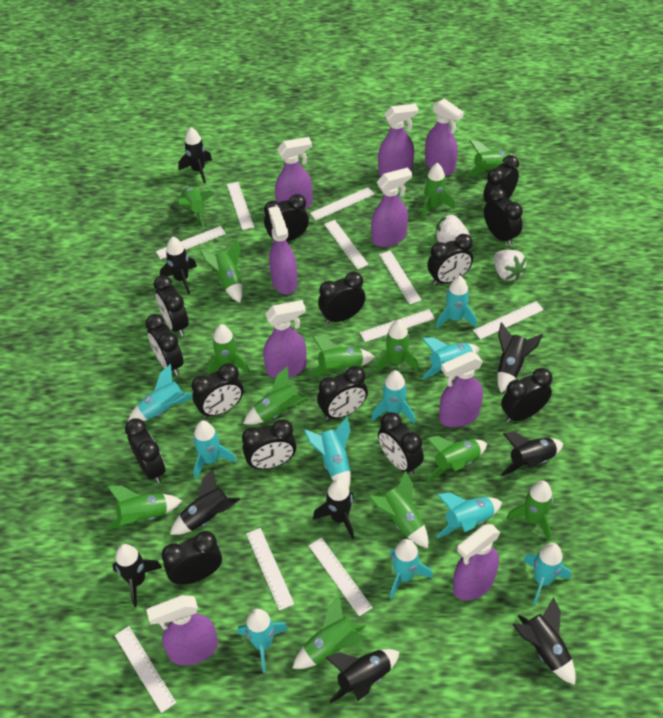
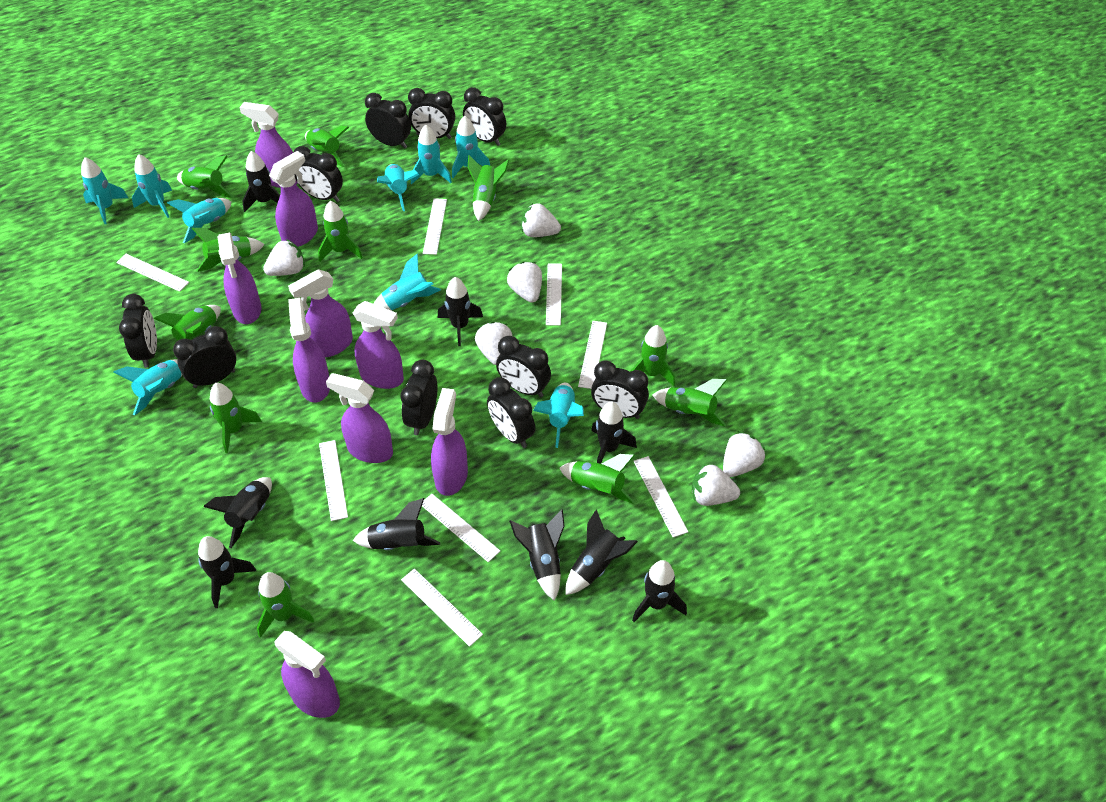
black clock: [125,418,166,483] [145,314,184,376] [154,275,189,337] [161,531,222,585] [192,363,243,418] [242,419,296,469] [264,194,309,243] [317,366,368,420] [318,272,365,324] [378,412,424,475] [427,234,473,285] [483,155,519,202] [484,187,523,246] [501,368,552,423] = 14 -> [119,294,157,368] [173,326,236,388] [293,146,343,202] [365,93,411,149] [400,360,437,435] [408,88,455,139] [463,87,506,146] [487,377,535,448] [496,336,551,398] [591,361,649,419] = 10
green rocket: [107,486,182,529] [178,186,215,228] [200,239,243,303] [208,324,250,375] [243,366,310,425] [292,595,367,669] [308,336,374,376] [368,471,428,548] [376,320,419,372] [421,163,455,219] [426,436,487,481] [466,140,512,177] [506,481,553,541] = 13 -> [154,305,221,359] [177,155,233,198] [192,228,265,272] [210,383,262,453] [257,572,314,638] [305,126,349,167] [318,201,363,261] [468,155,510,221] [559,454,635,504] [630,325,675,387] [653,379,727,426] = 11
turquoise rocket: [128,364,193,421] [193,420,237,479] [237,609,288,673] [304,417,351,488] [371,370,415,423] [390,539,433,599] [422,337,480,379] [436,276,477,329] [436,492,502,538] [523,543,571,605] = 10 -> [81,157,128,224] [113,359,182,416] [132,154,172,218] [167,198,231,243] [373,254,441,311] [377,164,419,211] [411,125,452,184] [452,116,490,178] [533,383,584,448] = 9
white ruler: [115,626,176,713] [156,226,226,259] [227,182,254,230] [246,528,294,611] [309,538,373,616] [310,187,374,220] [324,220,369,269] [360,309,435,342] [379,250,422,304] [473,301,544,340] = 10 -> [116,254,189,292] [319,440,348,521] [401,568,483,647] [422,494,500,562] [423,198,447,255] [546,263,562,326] [578,321,607,389] [633,456,688,537] = 8
white strawberry: [435,214,471,243] [494,250,527,281] = 2 -> [263,239,305,276] [475,322,512,365] [507,262,542,303] [521,203,561,237] [692,464,740,506] [723,431,765,477] = 6

